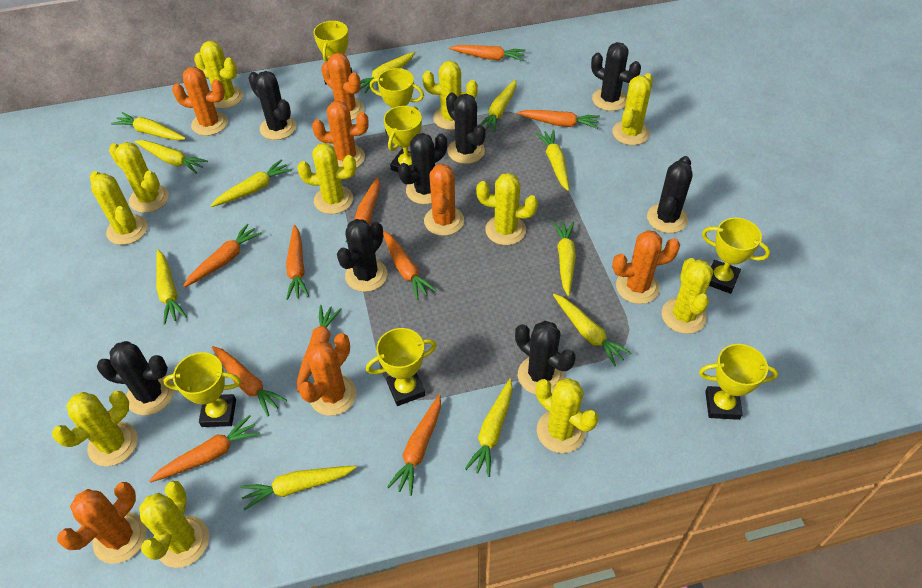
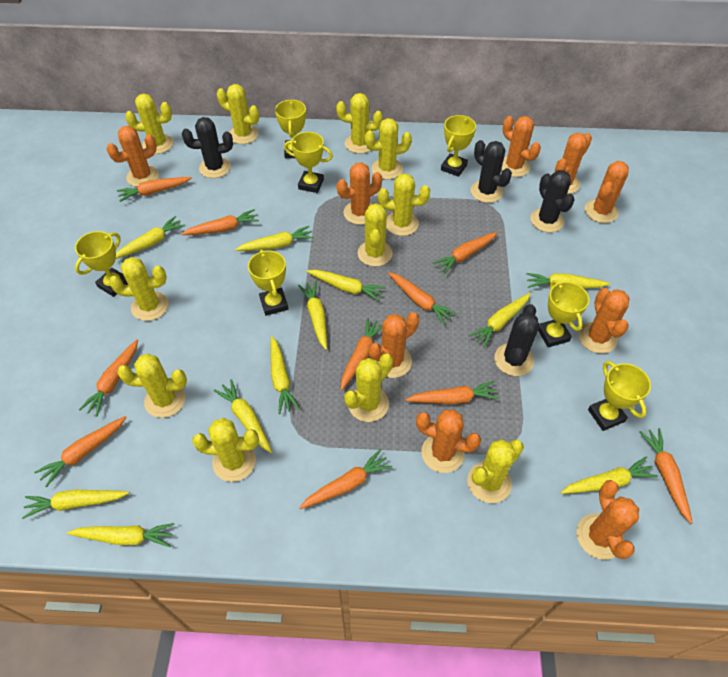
black cactus: [97,341,174,415] [248,71,296,140] [337,219,387,292] [398,133,447,204] [446,93,486,164] [515,321,576,395] [591,42,641,111] [647,156,693,233] = 8 -> [182,117,233,178] [470,140,512,203] [494,304,539,376] [530,170,575,232] = 4
orange cactus: [57,482,147,564] [172,67,228,136] [299,333,357,416] [312,101,369,168] [321,53,364,120] [424,164,464,236] [612,230,680,304] = 7 -> [107,126,159,187] [337,162,382,225] [369,312,419,378] [416,409,481,473] [501,116,541,177] [550,133,592,194] [577,480,639,560] [578,288,630,353] [585,161,629,223] = 9

